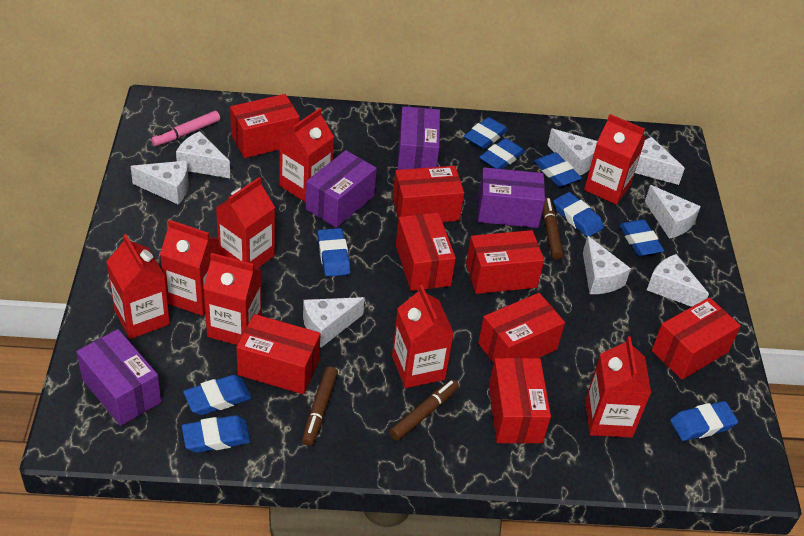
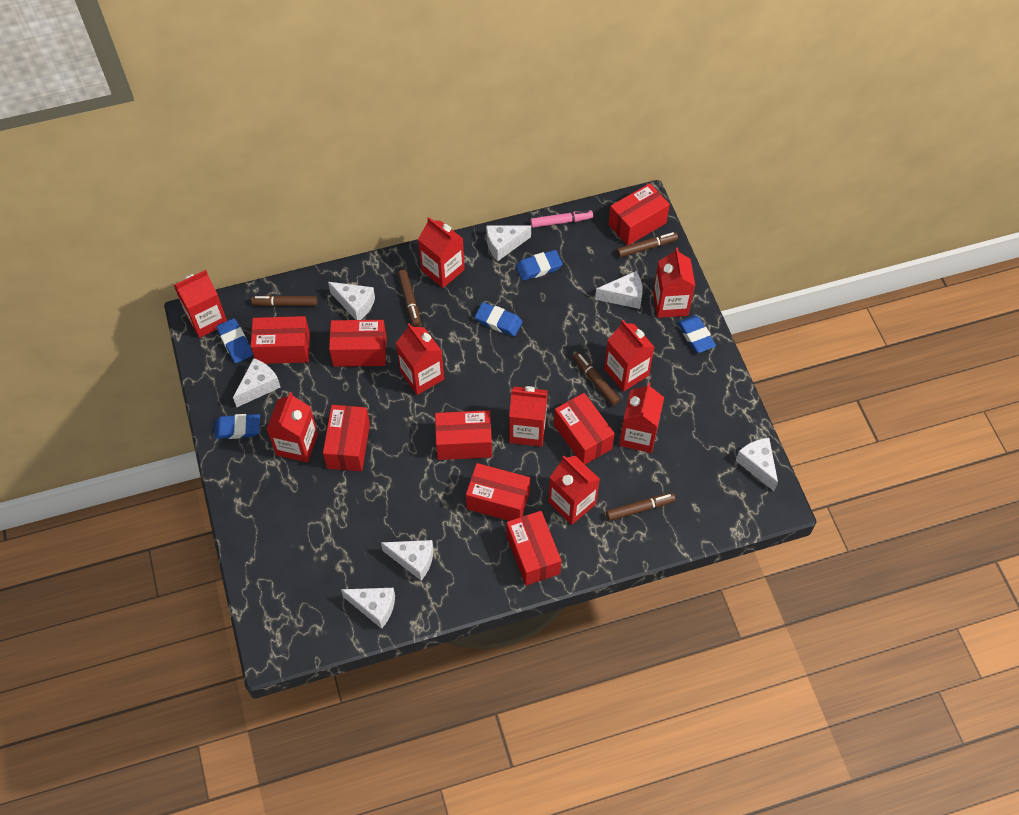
blue eraser: [182,415,250,453] [183,375,252,415] [317,228,350,277] [464,117,508,149] [479,138,525,169] [534,152,582,187] [554,192,604,237] [619,219,664,256] [670,401,738,441] = 9 -> [214,414,260,439] [216,318,253,363] [475,302,523,336] [516,250,562,281] [678,316,716,353] = 5
brown marker: [302,366,338,446] [390,379,459,440] [543,197,564,260] = 3 -> [251,295,317,306] [398,270,421,327] [573,352,620,406] [606,493,675,521] [617,232,678,257] = 5
purple box: [76,329,161,426] [306,150,377,228] [397,106,440,170] [478,167,545,228] = 4 -> none = 0
red carton: [106,234,170,339] [160,220,220,316] [203,253,262,345] [216,177,275,268] [279,108,334,203] [392,285,454,388] [584,114,646,205] [585,336,651,438] = 8 -> [174,270,227,338] [267,392,318,462] [396,323,444,395] [418,217,465,288] [509,386,548,447] [548,456,600,525] [604,320,654,392] [619,382,664,453] [653,248,695,318] = 9
white cheese: [131,161,189,205] [176,131,230,178] [303,297,365,347] [547,128,597,175] [583,236,631,294] [635,137,685,185] [645,185,701,239] [647,254,709,307] = 8 -> [233,358,281,407] [328,282,375,320] [341,588,395,629] [381,540,433,581] [486,225,531,261] [595,271,643,309] [736,438,778,491] = 7

